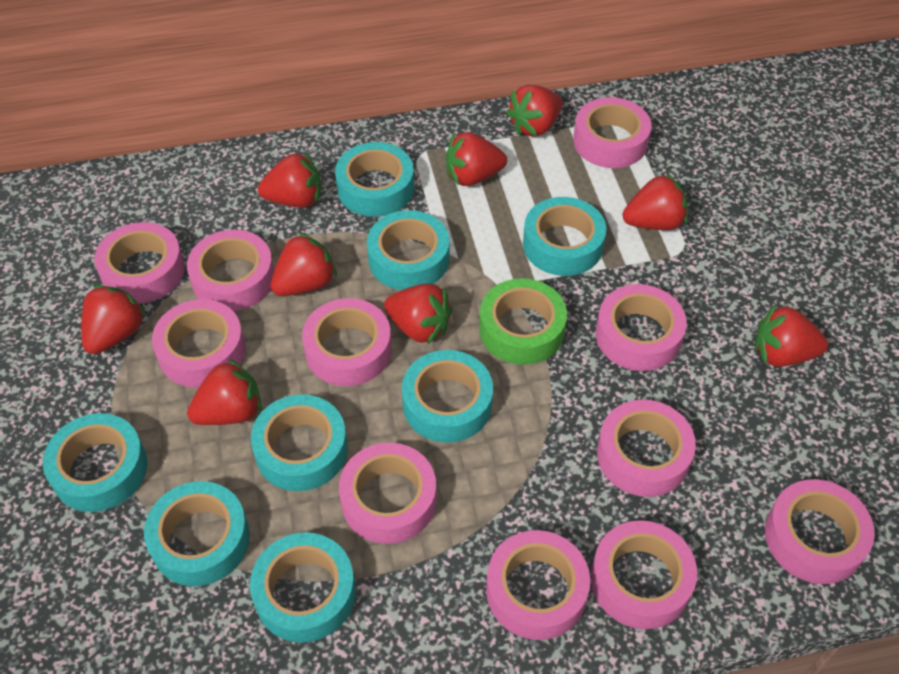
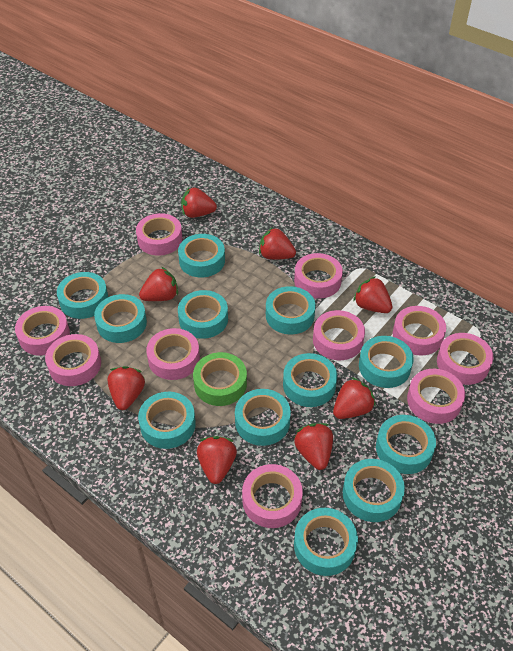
pink tape: [94,222,185,304] [152,299,246,387] [187,230,274,311] [302,298,392,386] [339,443,437,544] [486,530,590,640] [573,97,652,168] [591,520,697,629] [596,284,687,371] [597,400,696,497] [765,479,875,584] = 11 -> [15,306,70,356] [45,334,101,386] [136,213,183,256] [146,328,200,380] [242,464,303,528] [294,253,343,299] [313,310,365,360] [393,306,446,356] [407,369,465,424] [437,333,493,385] = 10
red strawberry: [81,285,147,354] [187,358,262,425] [258,152,321,208] [270,232,337,296] [384,284,453,345] [446,132,507,186] [506,85,563,137] [623,173,688,230] [755,304,828,367] = 9 -> [107,366,145,410] [139,267,178,301] [181,187,217,218] [197,436,237,484] [259,227,296,259] [294,423,333,470] [333,377,376,419] [353,276,392,313] = 8
turquoise tape: [43,413,147,512] [144,481,250,586] [250,532,356,643] [251,394,348,491] [335,142,414,217] [367,210,449,290] [402,350,493,443] [523,197,606,276] = 8 -> [57,272,108,319] [94,294,147,343] [138,392,196,449] [178,234,225,278] [178,290,228,339] [235,389,291,446] [266,286,316,334] [283,353,337,407] [294,508,358,576] [343,459,405,522] [359,336,414,388] [376,415,436,474] = 12

